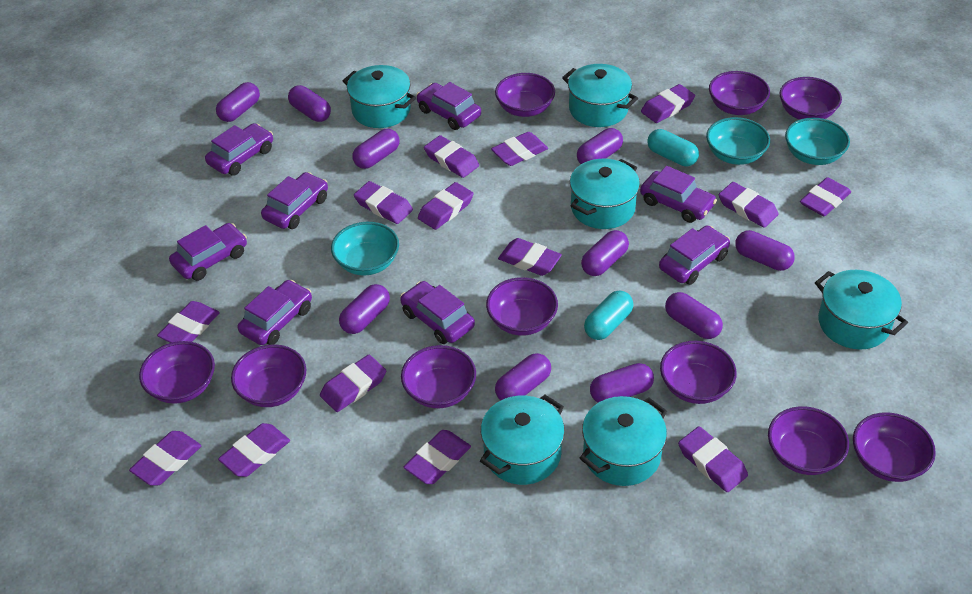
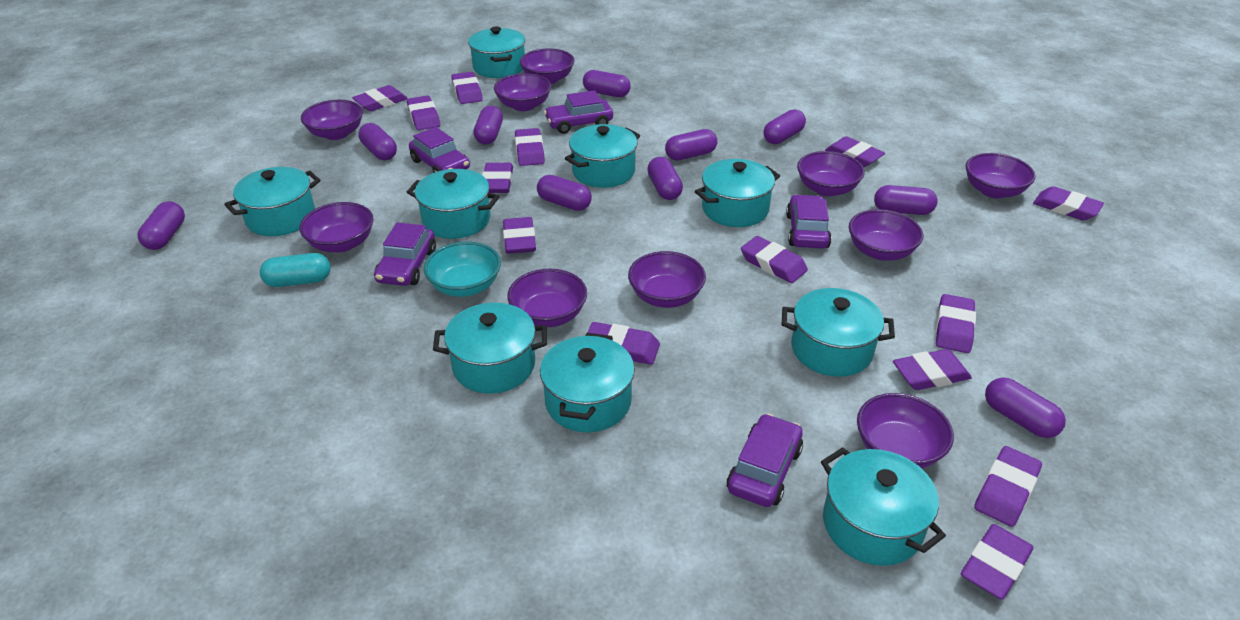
purple car: [169,223,247,281] [205,123,273,176] [238,280,312,345] [261,172,328,229] [400,281,475,344] [416,82,481,130] [640,166,717,223] [659,225,730,285] = 8 -> [374,222,436,286] [409,127,470,173] [544,90,613,134] [727,414,803,507] [786,195,832,249] = 5
turquoise bowl: [331,222,399,276] [706,117,770,165] [785,118,850,165] = 3 -> [424,242,501,297] = 1
turquoise capsule: [584,290,633,340] [647,129,699,167] = 2 -> [260,253,331,287] = 1
turquoise pot: [343,65,416,128] [480,395,565,485] [562,64,638,127] [570,159,640,229] [580,396,667,486] [815,270,908,349] = 6 -> [224,167,321,236] [407,169,500,239] [433,303,547,394] [468,27,525,78] [540,333,635,432] [565,124,640,188] [695,159,780,227] [782,288,895,377] [821,447,946,566] = 9

